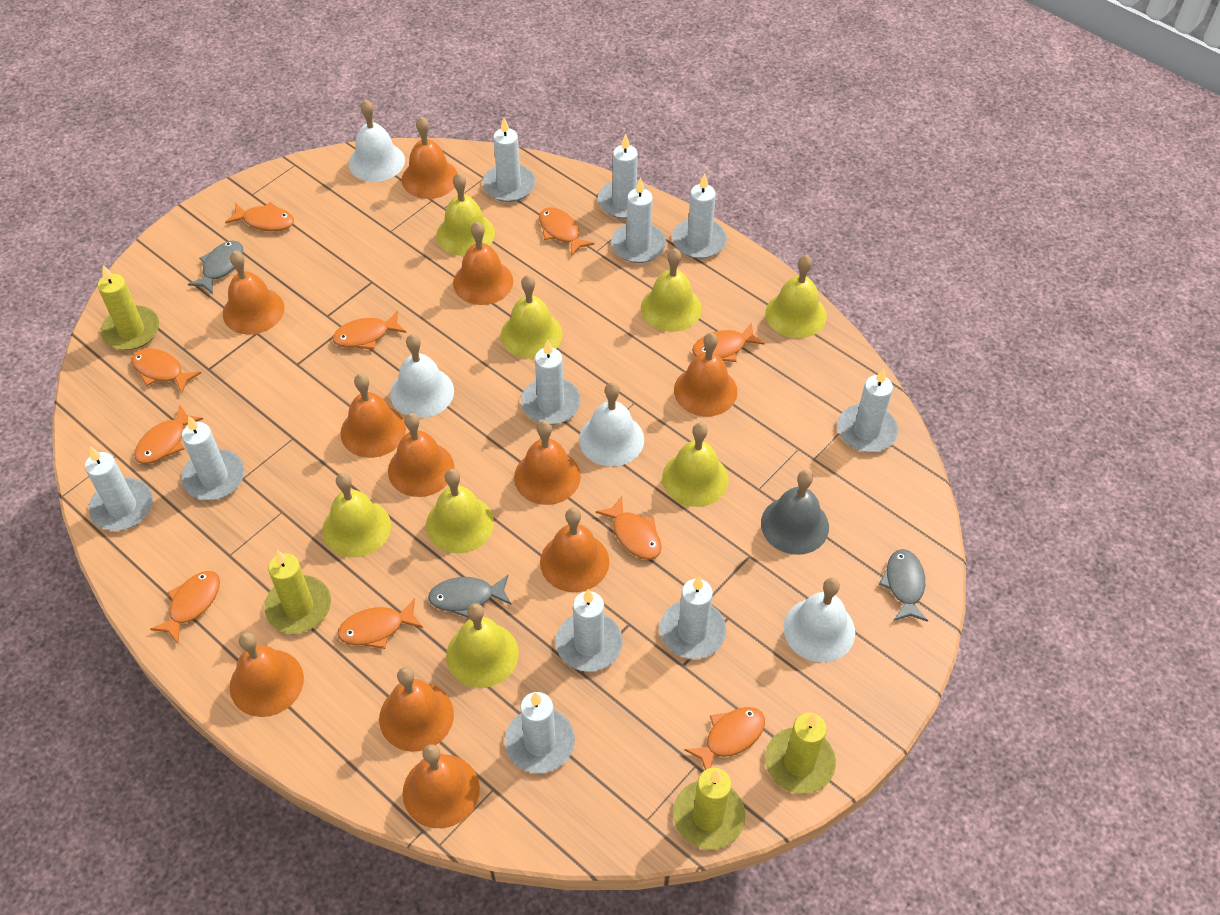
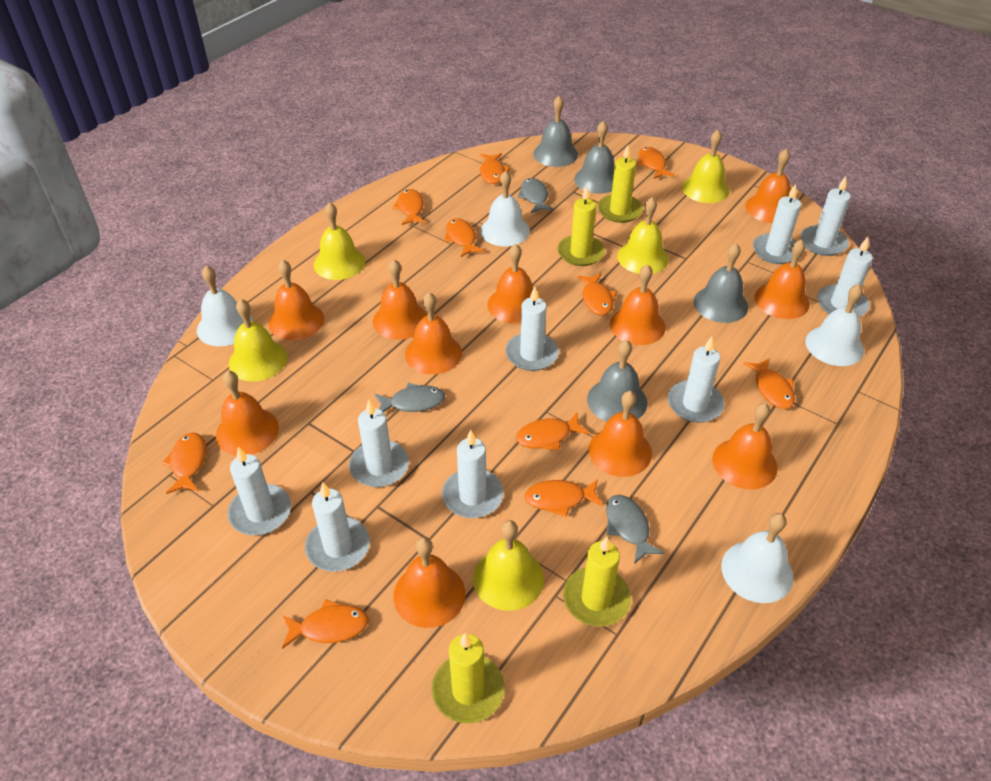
grey bell: [761,470,829,555] = 1 -> [533,96,578,167] [574,121,615,194] [587,340,647,422] [693,243,748,323] = 4
white candle: [85,447,153,531] [181,416,244,500] [482,118,535,202] [505,692,575,773] [521,340,580,425] [556,589,623,671] [598,134,649,219] [611,178,666,263] [660,576,726,659] [672,174,727,259] [837,368,898,452] = 11 -> [228,447,291,535] [305,482,370,572] [349,400,409,487] [442,430,503,518] [505,286,559,371] [668,337,724,423] [753,184,801,264] [800,176,851,256] [817,237,873,317] = 9
yellow bell: [322,473,391,557] [426,469,494,553] [436,173,495,256] [446,603,519,688] [501,275,562,359] [641,248,702,332] [662,423,728,507] [765,255,826,338] = 8 -> [229,299,287,382] [314,202,365,280] [473,520,544,611] [617,197,669,274] [682,130,730,203] = 5

